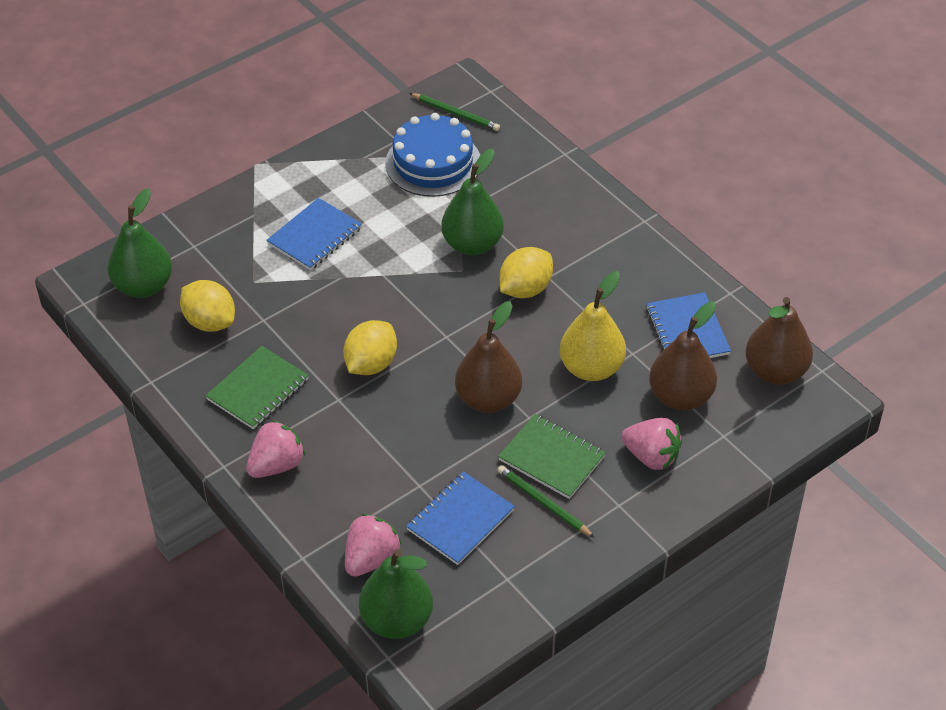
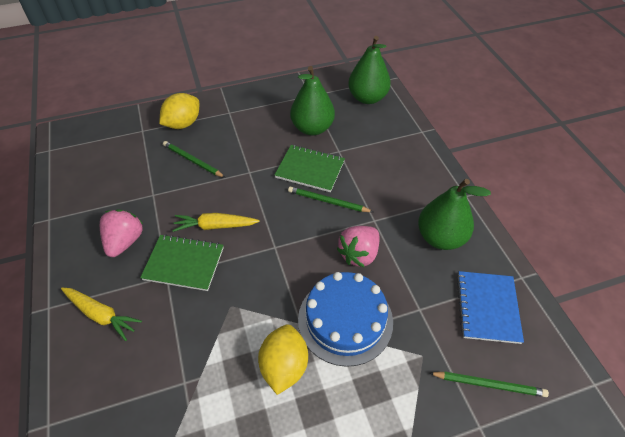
blue notebook: [266,198,362,270] [406,471,515,565] [646,292,731,358] = 3 -> [457,271,524,344] = 1
brown pear: [455,301,522,413] [649,301,717,410] [745,297,813,385] = 3 -> none = 0
green pencil: [409,93,500,131] [497,465,595,538] = 2 -> [163,141,226,178] [288,187,373,212] [430,371,549,397] = 3
pink strawberry: [246,420,305,478] [345,514,402,577] [621,418,682,470] = 3 -> [100,209,143,257] [337,226,380,267] = 2
yellow carrot: none = 0 -> [61,287,142,341] [172,213,260,232] = 2
yellow lemon: [180,280,235,332] [343,320,397,375] [500,247,553,298] = 3 -> [159,93,199,129] [258,324,308,395] = 2
yellow pear: [560,271,626,381] = 1 -> none = 0

